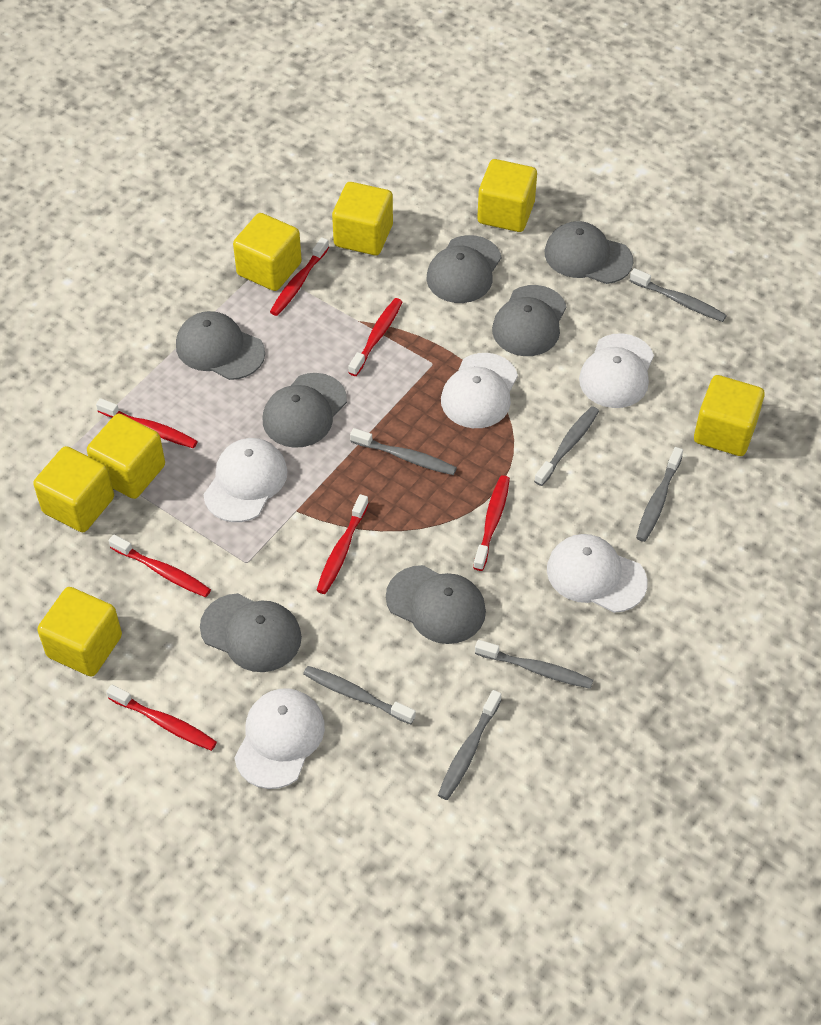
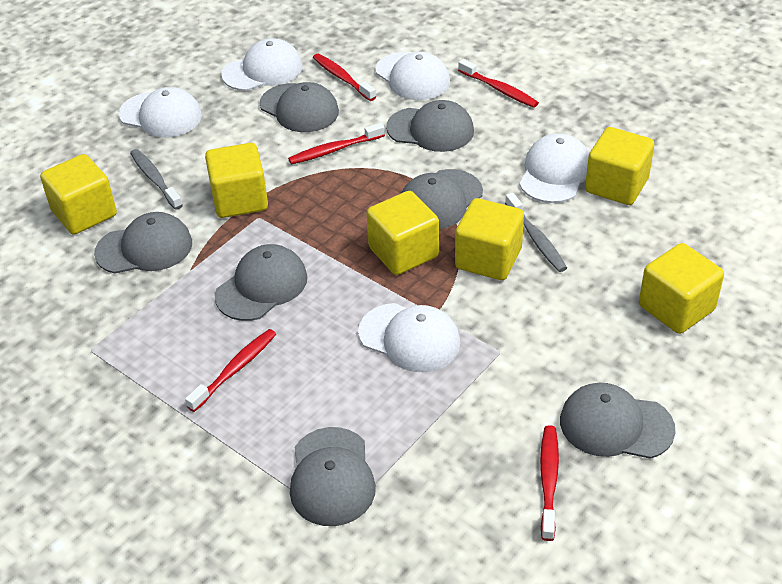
grey toothbrush: [303,666,416,725] [350,428,457,475] [438,690,501,800] [475,640,593,689] [534,406,599,486] [629,268,727,322] [636,447,683,542] = 7 -> [130,149,183,210] [505,193,567,272] = 2
red toothbrush: [96,398,198,448] [106,685,217,751] [109,535,211,597] [270,237,329,316] [316,494,369,594] [348,298,402,376] [473,475,510,571] = 7 -> [185,329,276,412] [288,123,385,165] [313,54,376,101] [458,59,539,108] [540,425,559,541] = 5
yellow cube: [33,446,114,532] [37,587,122,677] [87,414,165,499] [233,213,302,291] [332,182,393,255] [477,159,537,232] [694,375,765,456] = 7 -> [40,154,117,235] [205,143,268,218] [366,191,439,275] [455,198,524,280] [585,127,654,205] [639,243,724,334] = 6

